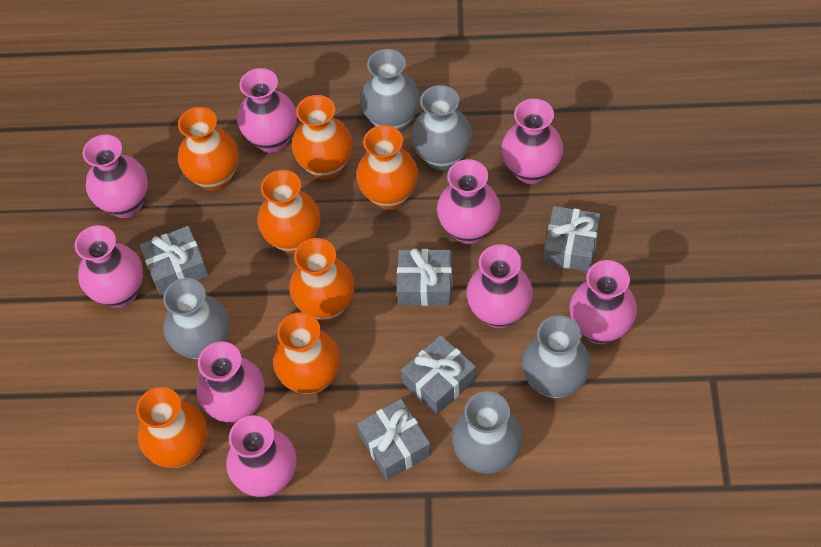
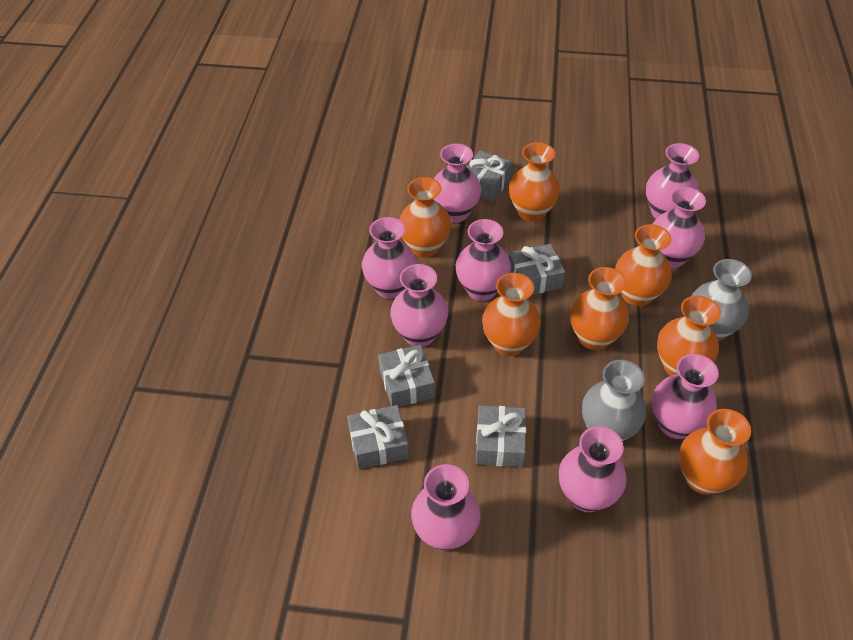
grey vase: [163,278,230,360] [360,49,420,132] [411,85,472,171] [452,391,523,474] [522,315,591,398] = 5 -> [582,360,646,441] [691,259,752,341] = 2

